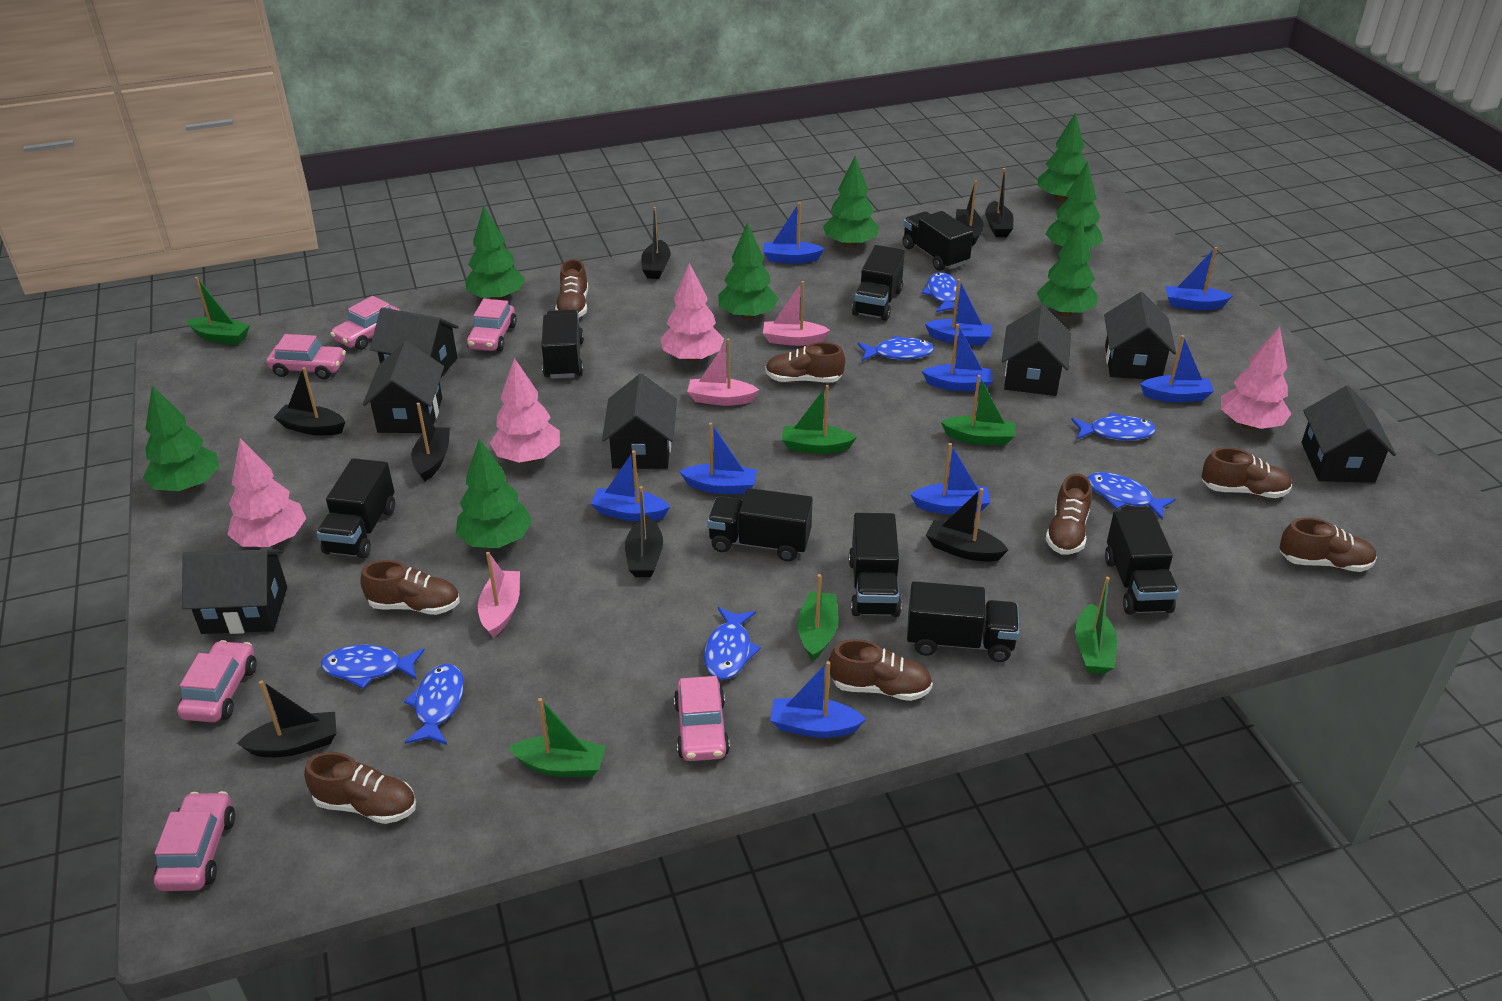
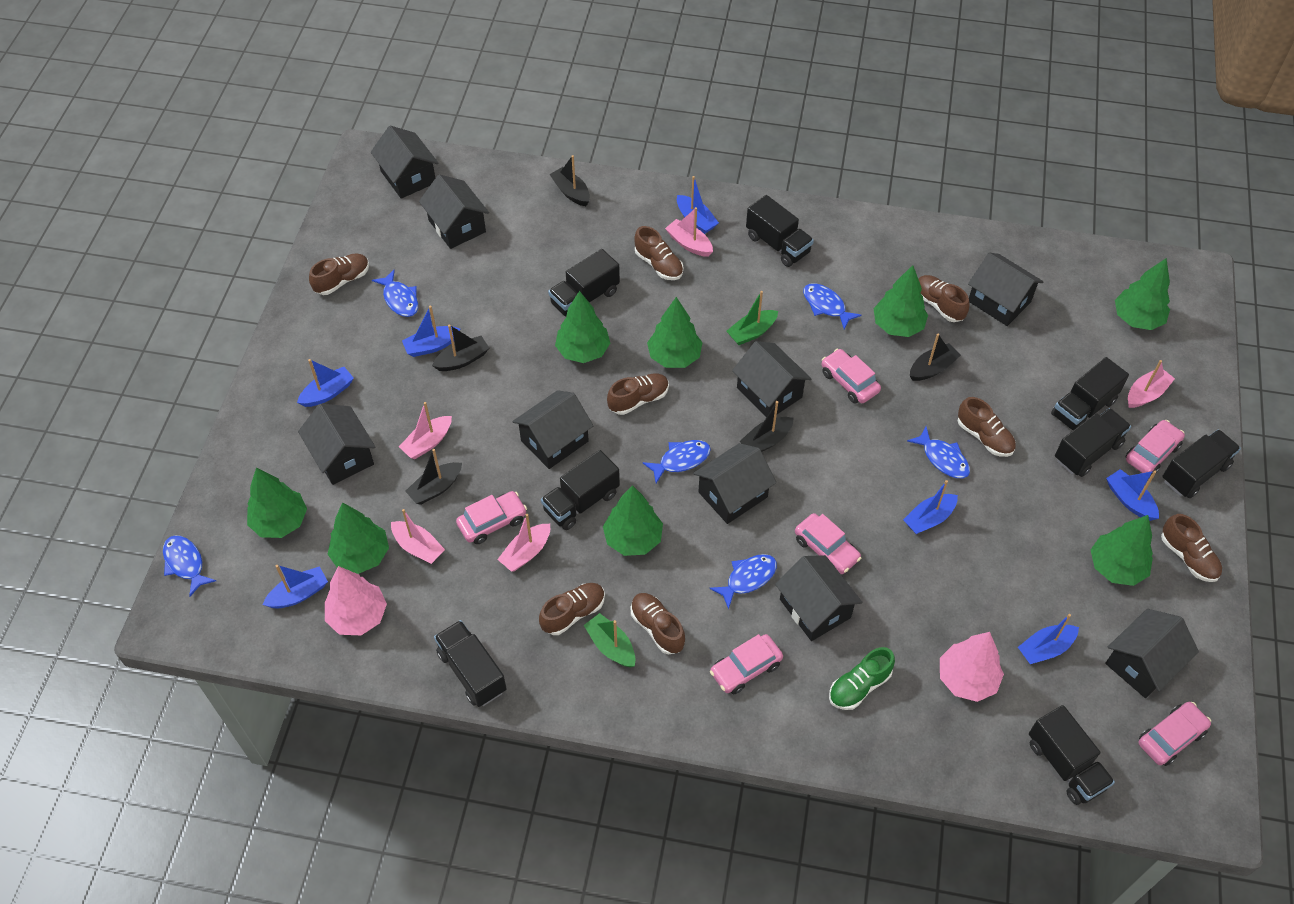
black boat: [237,680,336,757] [274,367,345,435] [411,403,450,481] [625,486,663,577] [641,207,671,279] [926,488,1008,562] [956,180,984,246] [985,168,1013,237] = 8 -> [405,449,462,505] [432,325,489,371] [549,155,590,206] [740,401,794,452] [910,334,961,381] = 5
black house: [182,549,287,634] [363,341,444,433] [370,307,459,377] [602,374,677,469] [1002,305,1071,396] [1104,292,1176,379] [1301,386,1396,483] = 7 -> [298,404,375,485] [371,126,438,199] [419,174,489,249] [513,390,593,469] [693,443,776,524] [732,341,812,417] [775,555,862,641] [968,253,1044,326] [1105,609,1199,698] = 9
blue boat: [590,450,670,521] [679,423,757,494] [763,202,825,264] [770,661,866,738] [910,443,991,514] [922,324,993,391] [925,279,992,346] [1140,335,1214,402] [1166,247,1232,310] = 9 -> [263,565,328,608] [297,359,354,407] [402,306,460,357] [677,176,719,234] [903,480,958,534] [1018,614,1079,664] [1106,469,1159,521] = 7
blue fish: [321,645,425,689] [404,664,464,745] [704,607,761,680] [858,336,934,361] [922,272,960,312] [1071,412,1156,440] [1087,472,1176,519] = 7 -> [163,535,216,597] [372,270,418,317] [643,440,711,483] [710,554,777,609] [803,283,861,329] [907,427,970,478] = 6
green boat: [186,277,250,344] [508,698,606,777] [782,385,857,454] [797,574,839,661] [941,375,1015,445] [1075,577,1117,674] = 6 -> [584,613,635,668] [726,291,778,345] = 2
green shoe: none = 0 -> [829,647,895,710] = 1
pink boat: [478,552,520,638] [687,339,759,406] [763,281,830,346] = 3 -> [391,509,445,564] [399,402,452,459] [497,514,550,572] [665,207,713,257] [1128,360,1175,408] = 5
pink tree: [227,438,306,547] [490,358,560,463] [661,263,724,362] [1221,326,1291,430] = 4 -> [325,566,387,635] [940,632,1004,702] = 2

